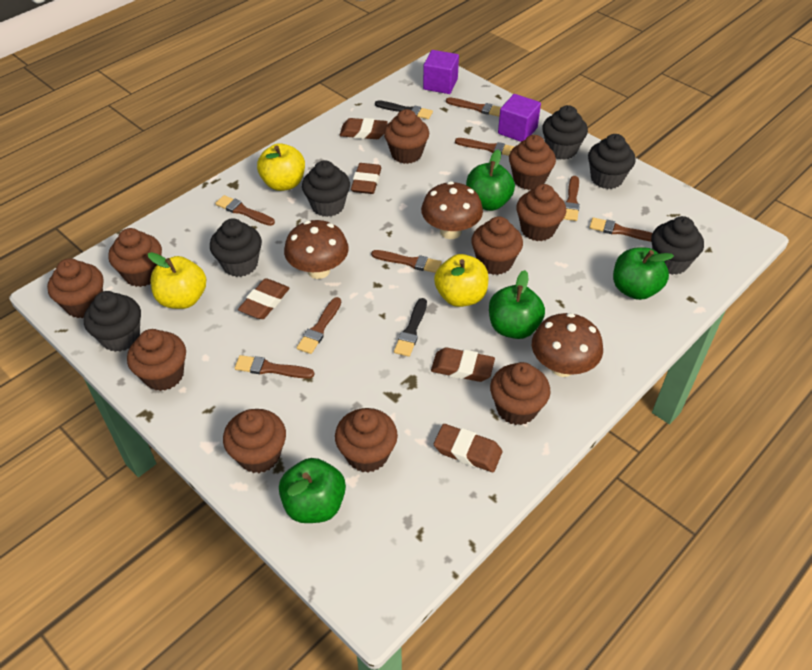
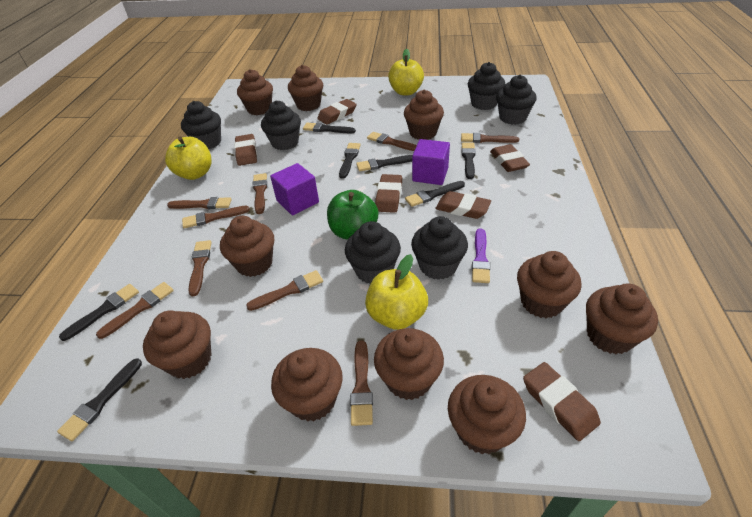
black brush: [375,100,433,119] [394,298,427,357] = 2 -> [57,358,142,441] [59,284,139,341] [303,123,356,133] [339,143,361,179] [356,155,412,171] [405,181,465,207] [462,143,476,179] = 7
brown brush: [215,195,275,226] [235,355,314,379] [297,297,341,354] [371,250,442,273] [446,97,501,117] [455,138,515,156] [564,176,580,221] [589,217,652,242] = 8 -> [96,282,174,339] [167,197,232,209] [182,206,250,228] [188,240,212,296] [246,270,323,311] [252,173,267,214] [350,340,373,426] [367,132,417,151] [461,133,519,143] = 9
brown eraser: [238,278,290,319] [340,118,388,139] [351,163,381,194] [431,347,495,382] [434,424,502,472] = 5 -> [234,134,257,166] [317,99,357,124] [375,174,402,213] [435,191,491,219] [490,144,530,172] [523,362,601,441] = 6
brown mushroom: [284,220,349,279] [421,181,483,239] [532,313,603,377] = 3 -> none = 0
green apple: [279,458,346,523] [466,149,515,211] [489,270,545,339] [613,247,674,300] = 4 -> [327,190,378,240] = 1
purple brush: none = 0 -> [472,229,490,283] = 1

